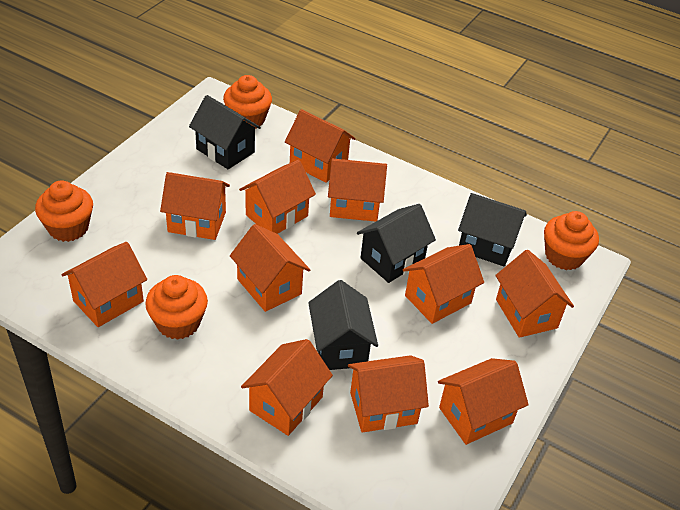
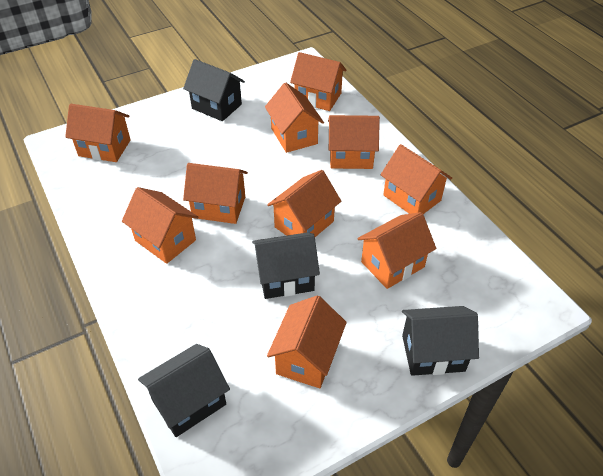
orange cupcake: [35,181,93,242] [145,275,208,340] [223,75,272,129] [544,211,599,270] = 4 -> none = 0
orange house: [61,242,147,327] [160,172,230,240] [230,224,310,312] [239,160,316,234] [241,339,333,436] [285,109,356,183] [328,159,387,222] [348,355,429,433] [403,244,484,324] [438,358,529,445] [495,250,574,338] = 11 -> [65,104,131,162] [122,187,198,264] [183,163,248,224] [265,83,324,153] [267,170,341,237] [267,295,347,388] [290,52,347,111] [328,115,380,169] [357,212,436,289] [380,144,452,214] = 10

